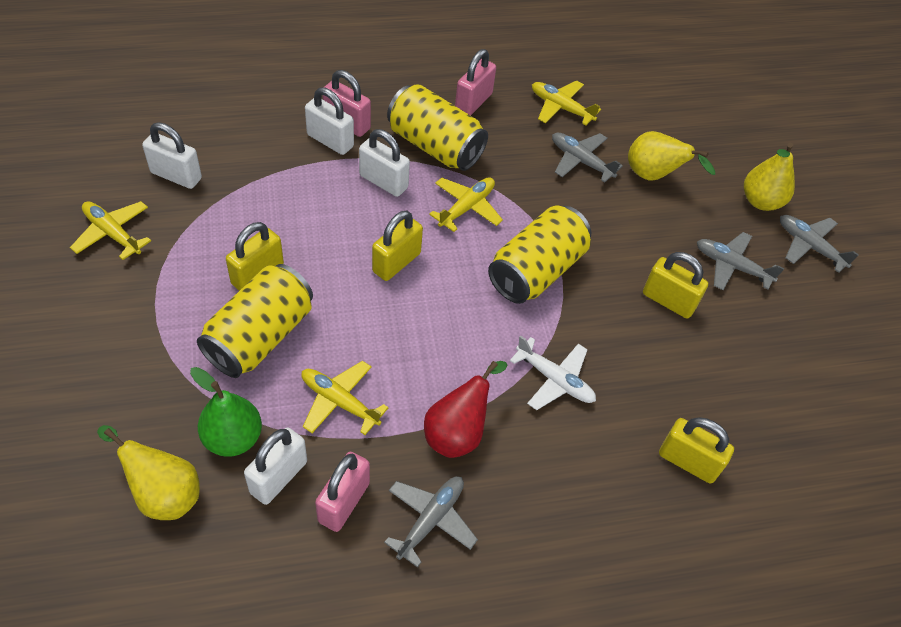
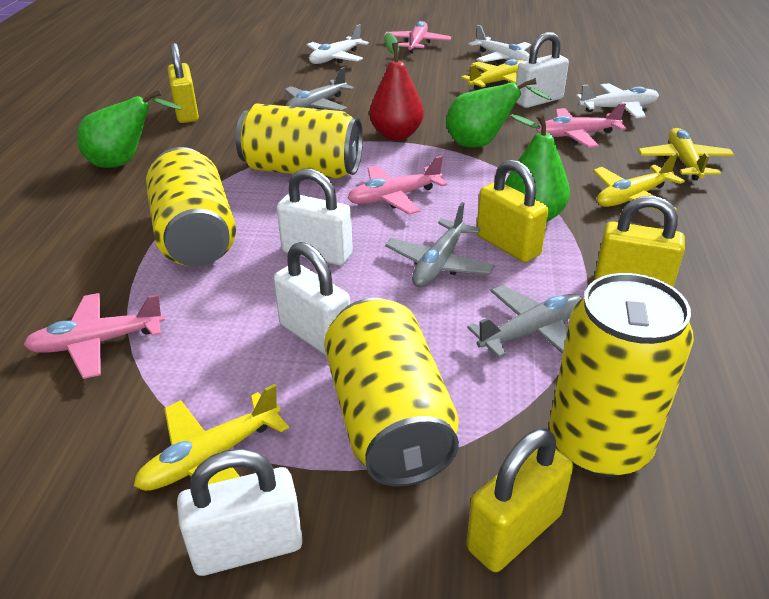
green pear: [190,367,262,457] = 1 -> [77,90,182,168] [446,78,552,147] [505,113,570,222] = 3
grey plane: [384,476,478,567] [552,133,623,183] [697,232,784,290] [780,215,859,273] = 4 -> [284,67,355,111] [385,202,495,288] [467,285,582,358] = 3
pink padlock: [315,452,370,532] [323,70,371,137] [455,49,496,116] = 3 -> none = 0
pink plane: none = 0 -> [23,293,165,379] [348,156,447,215] [384,21,451,53] [536,103,626,148] = 4
white plane: [510,336,596,410] = 1 -> [307,24,369,64] [469,25,531,64] [576,83,659,118] = 3
yellow can: [197,264,313,378] [387,84,488,171] [488,206,591,304] = 3 -> [146,147,236,267] [236,103,363,179] [324,298,459,487] [549,273,694,477] = 4
yellow pear: [97,425,200,520] [628,131,715,181] [744,143,795,211] = 3 -> none = 0

